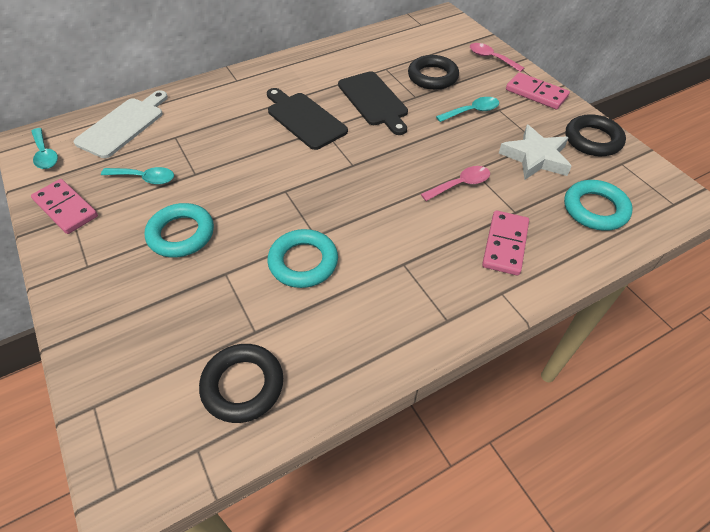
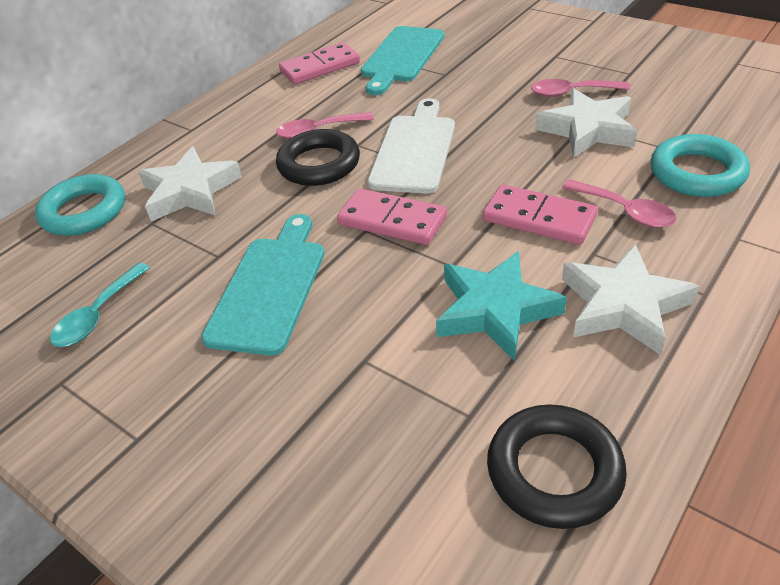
black cutting board: [267,88,348,150] [338,71,408,135] = 2 -> none = 0
black ring: [199,344,283,423] [408,55,459,90] [565,114,626,156] = 3 -> [276,129,360,186] [487,404,627,529] = 2
pink spoon: [421,166,490,201] [470,43,524,72] = 2 -> [276,112,374,139] [531,79,630,97] [562,179,677,228] = 3
turquoise cutting board: none = 0 -> [201,214,325,356] [360,26,444,95] = 2
turquoise ring: [145,203,214,258] [268,229,338,288] [564,180,633,231] = 3 -> [35,174,125,236] [651,134,750,197] = 2
turquoise spoon: [31,128,58,169] [101,167,174,185] [436,97,499,122] = 3 -> [50,263,150,347] = 1
turquoise star: none = 0 -> [436,251,567,361] = 1
white star: [499,125,572,180] = 1 -> [138,147,242,222] [535,88,637,158] [562,244,700,355] = 3

